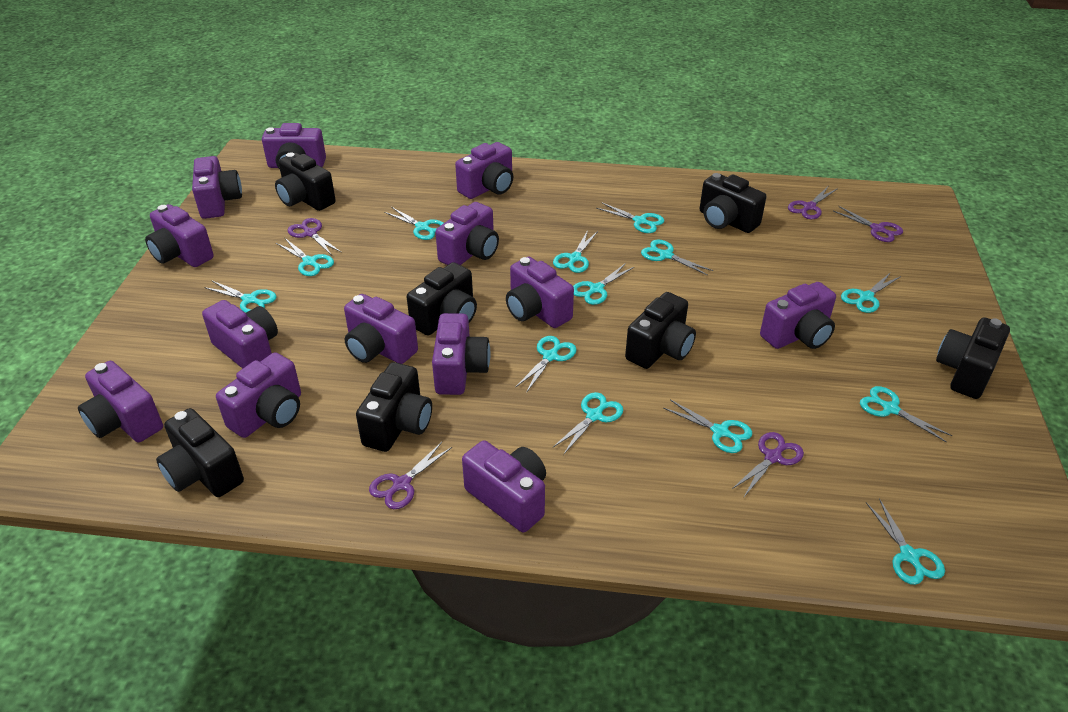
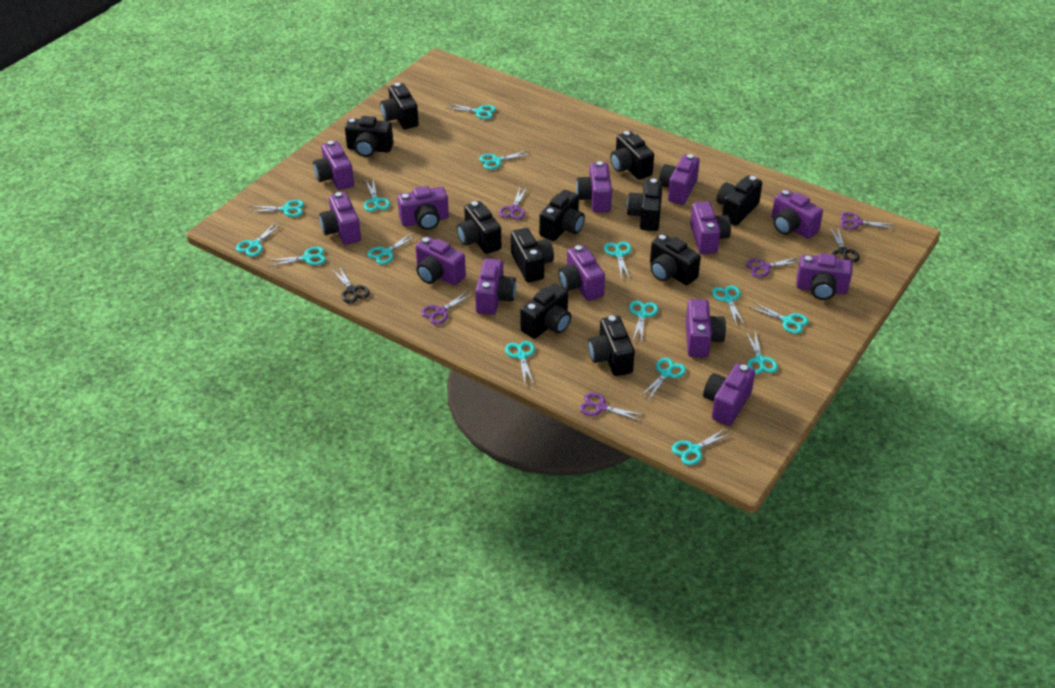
black camera: [156,408,244,497] [275,153,336,211] [356,362,432,452] [407,262,477,336] [625,292,696,369] [700,173,766,233] [936,317,1010,399] = 7 -> [345,116,393,157] [380,83,419,129] [457,201,501,254] [511,228,554,282] [520,284,571,339] [539,190,585,241] [588,316,635,376] [610,131,654,180] [627,179,663,231] [650,234,701,285] [716,176,762,225] = 11
black scissors: none = 0 -> [331,266,370,303] [830,228,860,262] = 2
turquoise scissors: [204,280,276,313] [276,238,334,276] [384,207,444,240] [515,336,577,393] [552,392,623,455] [553,230,598,273] [573,263,634,305] [596,202,664,233] [641,240,713,276] [663,400,752,453] [841,272,901,313] [860,386,952,443] [866,498,945,585] = 13 -> [236,222,282,257] [249,200,304,217] [268,247,326,267] [364,179,390,212] [367,233,418,264] [446,103,496,119] [479,150,530,170] [505,341,535,384] [604,241,631,279] [629,300,658,343] [640,358,686,401] [672,427,733,465] [712,285,745,326] [746,332,778,374] [749,302,809,334] = 15

